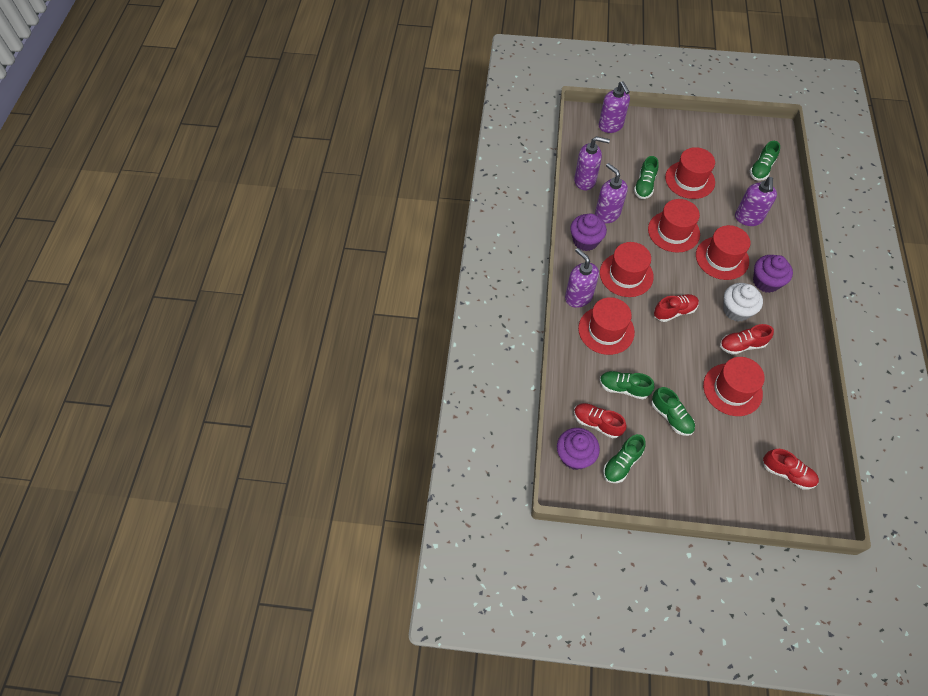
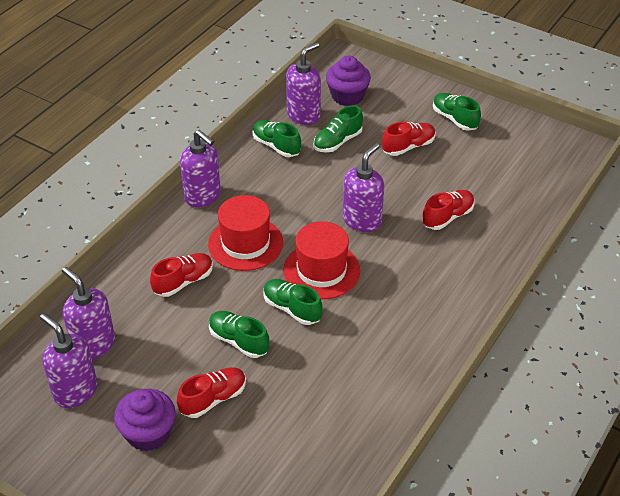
purple cupcake: [557,428,600,470] [570,214,607,251] [753,255,793,293] = 3 -> [114,389,176,452] [326,56,371,106] = 2
red hat: [578,297,635,355] [600,242,654,297] [648,199,700,253] [665,147,715,199] [696,225,750,280] [703,357,765,416] = 6 -> [208,195,283,271] [283,221,360,299] = 2
white cupcake: [723,283,763,322] = 1 -> none = 0

